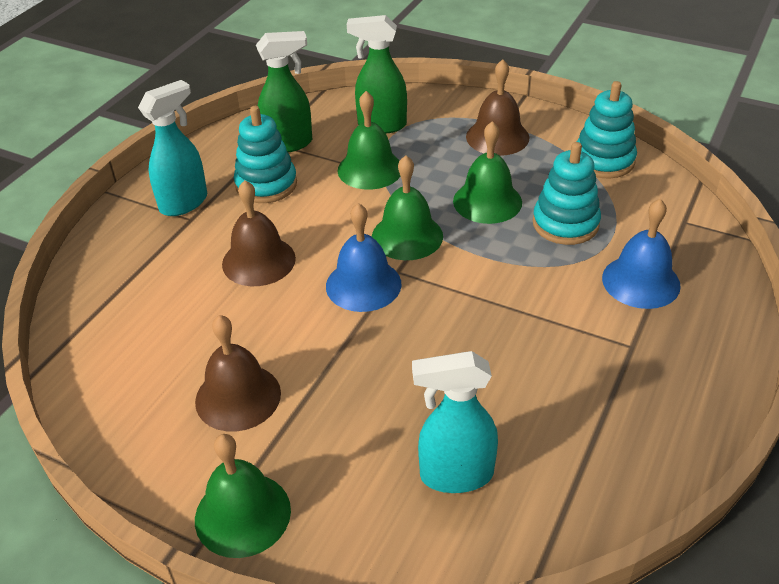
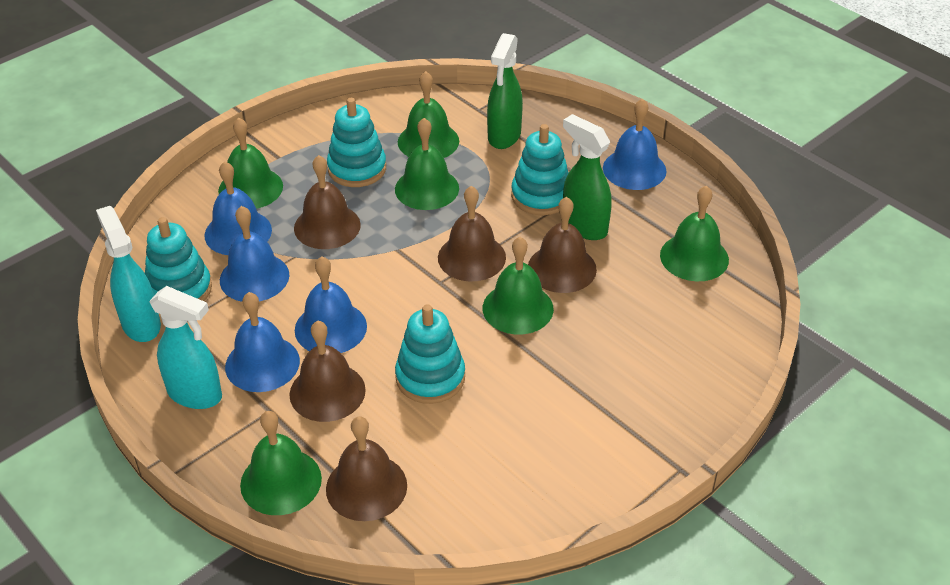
blue bell: [326,203,402,312] [602,199,681,309] = 2 -> [204,161,272,255] [220,206,289,302] [225,292,300,392] [295,256,367,353] [603,98,666,190] = 5
brown bell: [195,315,281,432] [222,180,296,286] [466,59,529,156] = 3 -> [289,321,366,422] [294,155,361,249] [326,416,407,521] [438,186,506,282] [528,197,597,293] = 5
green bell: [195,434,291,558] [338,91,401,190] [372,155,443,260] [453,121,522,224] = 4 -> [218,117,283,209] [240,411,322,515] [395,118,459,210] [398,71,459,158] [483,237,554,335] [660,186,729,281] = 6
turquoise stacking toy: [234,106,297,203] [533,142,601,245] [577,81,637,179] = 3 -> [145,217,212,301] [327,98,386,187] [395,304,465,404] [511,124,569,215] = 4

